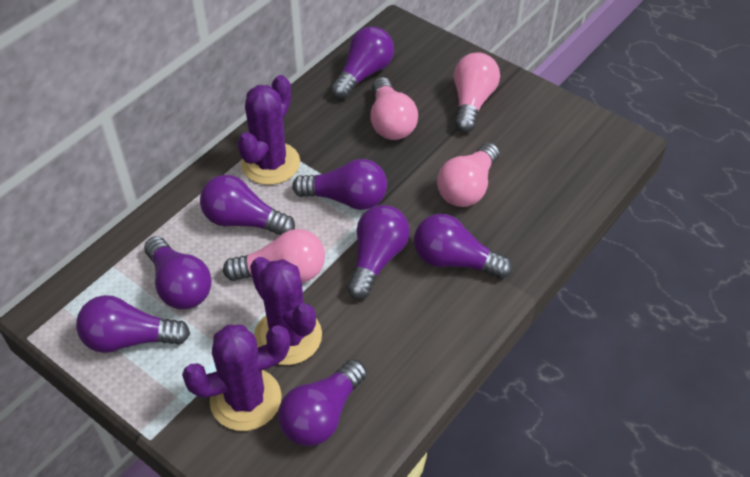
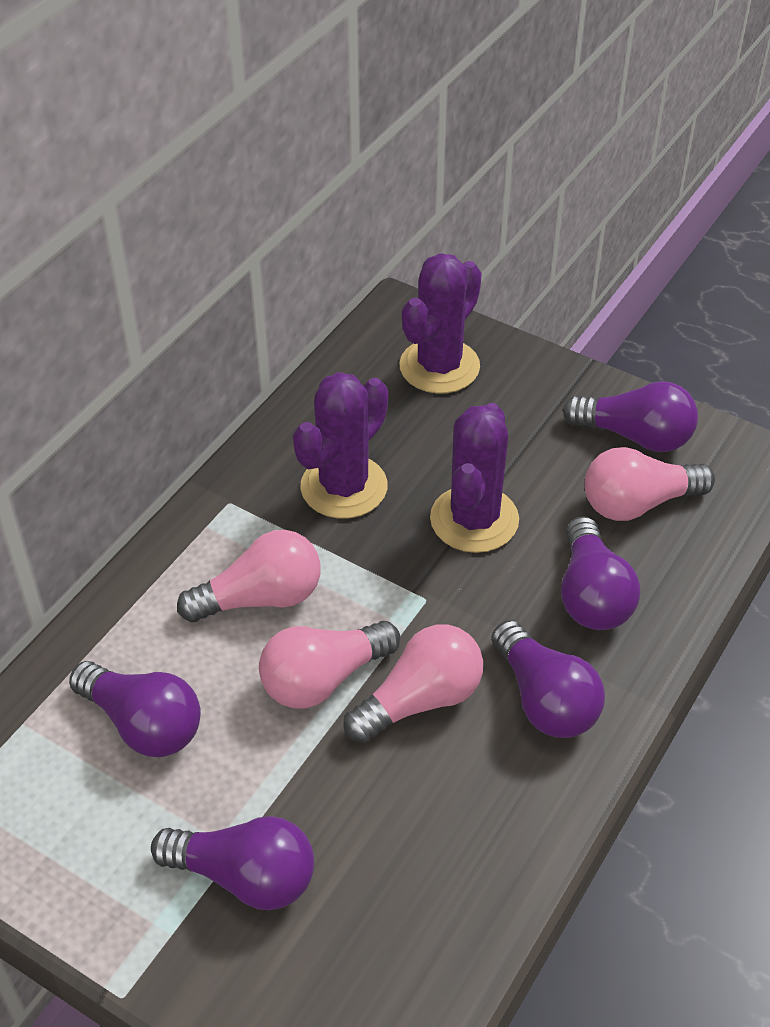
purple light bulb: [76,295,190,353] [144,236,212,309] [200,175,295,235] [278,359,367,446] [292,159,387,210] [331,26,394,99] [347,205,410,299] [414,214,512,279] = 8 -> [69,661,201,757] [151,816,314,910] [491,620,605,738] [561,516,640,630] [563,381,698,452] = 5

